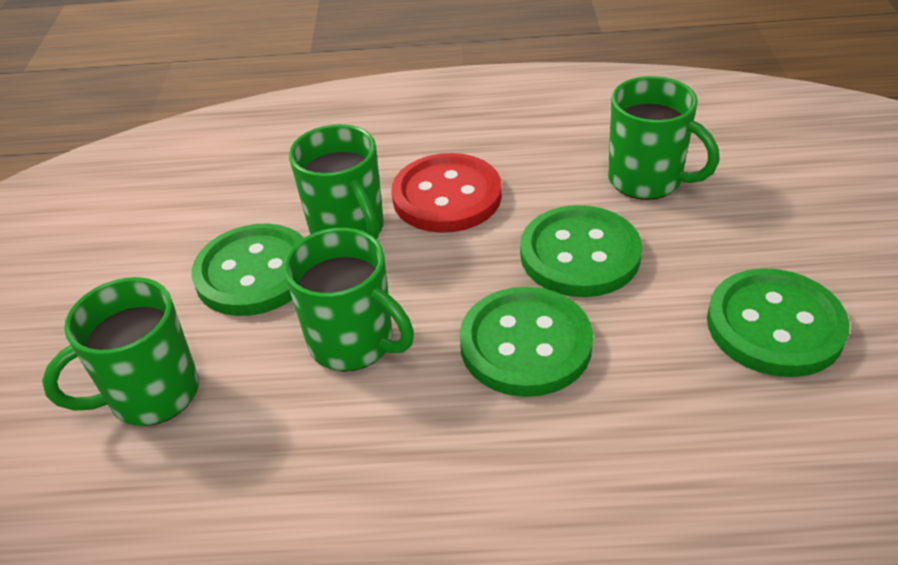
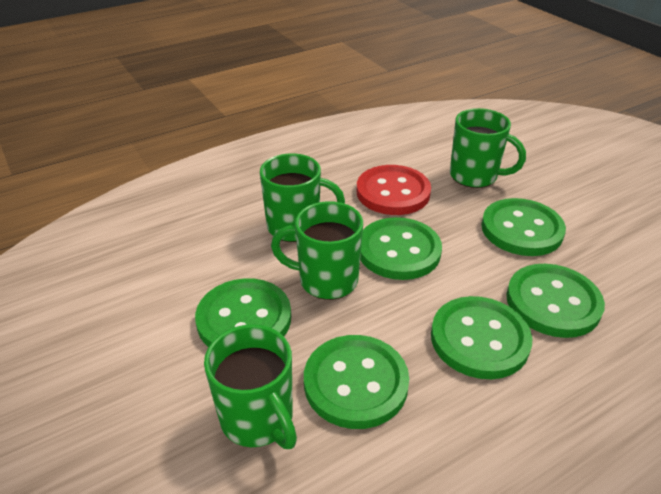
green button: [192,223,304,316] [460,287,593,397] [520,205,642,297] [707,268,850,377] = 4 -> [195,278,291,347] [304,335,409,429] [360,217,442,280] [431,296,532,379] [481,198,566,256] [506,264,605,338] = 6

